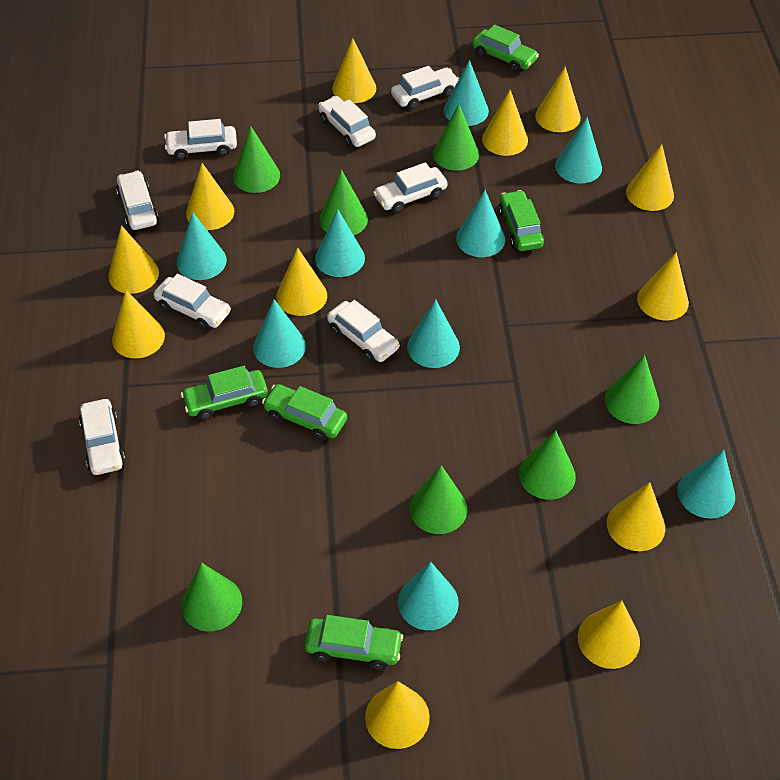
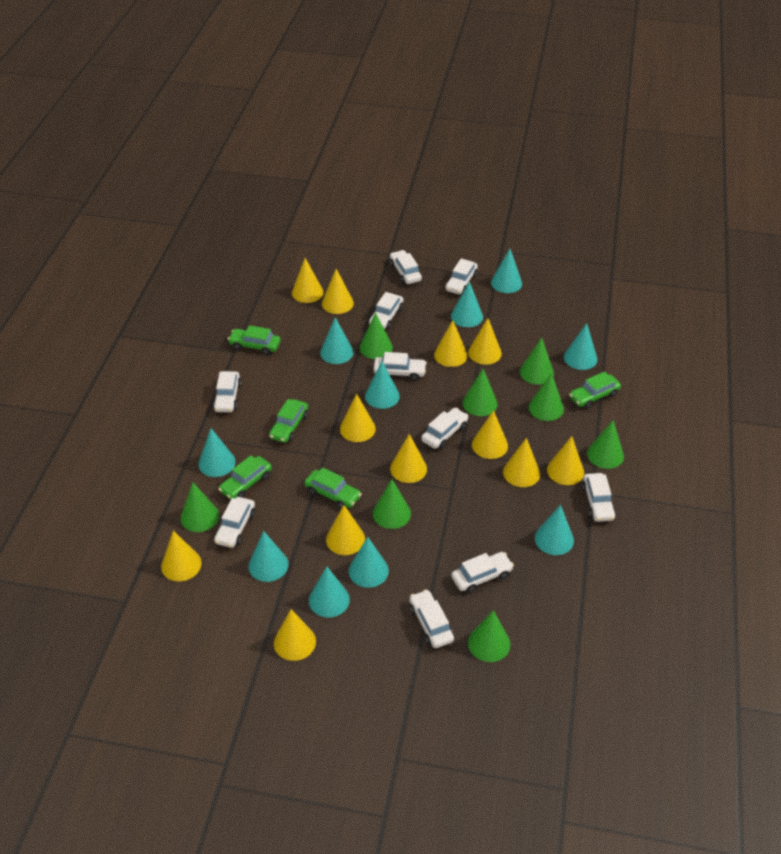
green cone: [181,563,242,631] [233,126,280,193] [319,170,368,235] [410,465,467,534] [433,104,479,171] [519,430,576,500] [605,355,659,424] = 7 -> [181,482,219,532] [360,312,393,359] [373,479,411,529] [463,369,497,416] [468,610,510,662] [520,337,554,385] [529,373,564,421] [587,420,624,469] = 8
turquoise cone: [177,212,227,280] [253,299,306,368] [315,209,365,277] [398,561,459,630] [407,299,460,368] [444,60,489,126] [456,190,505,257] [555,117,602,184] [677,449,735,519] = 9 -> [199,428,236,477] [248,531,289,582] [309,566,350,618] [320,318,354,364] [349,537,389,588] [365,362,400,409] [451,281,483,327] [491,249,522,293] [535,505,574,555] [564,323,597,370] = 10
white car: [79,399,125,475] [116,171,159,230] [154,274,231,330] [164,119,237,160] [318,96,376,147] [327,300,400,362] [373,162,448,213] [391,66,459,110] = 8 -> [213,371,241,412] [214,497,255,548] [369,292,403,329] [373,352,427,381] [390,250,422,284] [409,589,454,648] [421,408,468,449] [445,258,478,294] [451,552,514,593] [582,473,616,522] = 10

